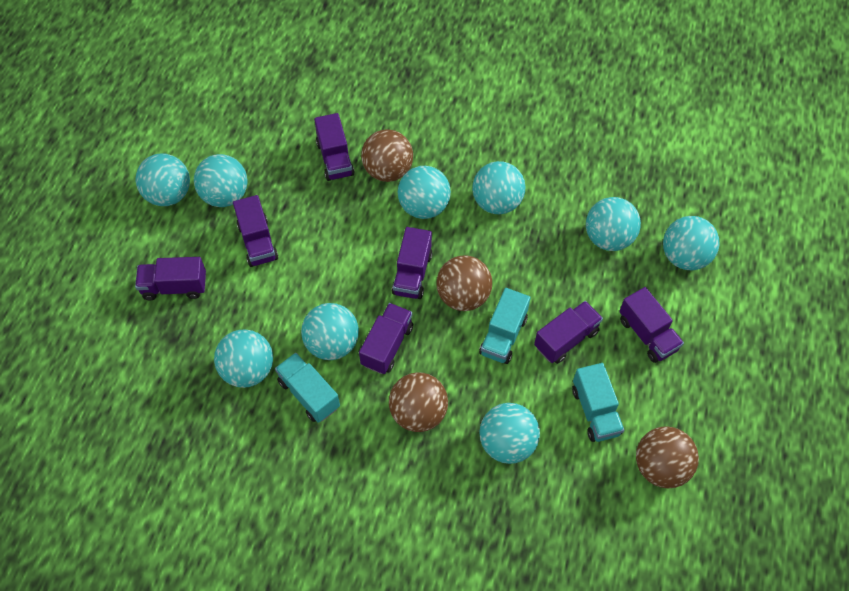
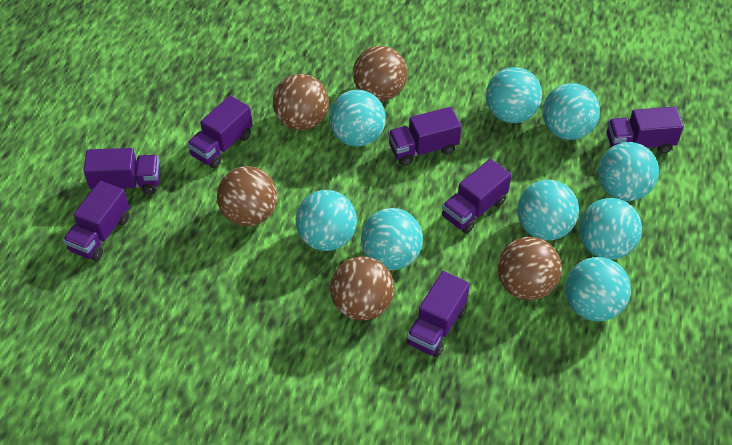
brown ball: [361,129,413,182] [389,372,448,432] [436,255,492,311] [636,426,699,488] = 4 -> [217,166,277,227] [273,74,329,130] [330,256,394,320] [353,46,408,101] [497,237,562,300] = 5
turquoise truck: [275,353,340,423] [479,288,530,364] [572,363,624,442] = 3 -> none = 0

